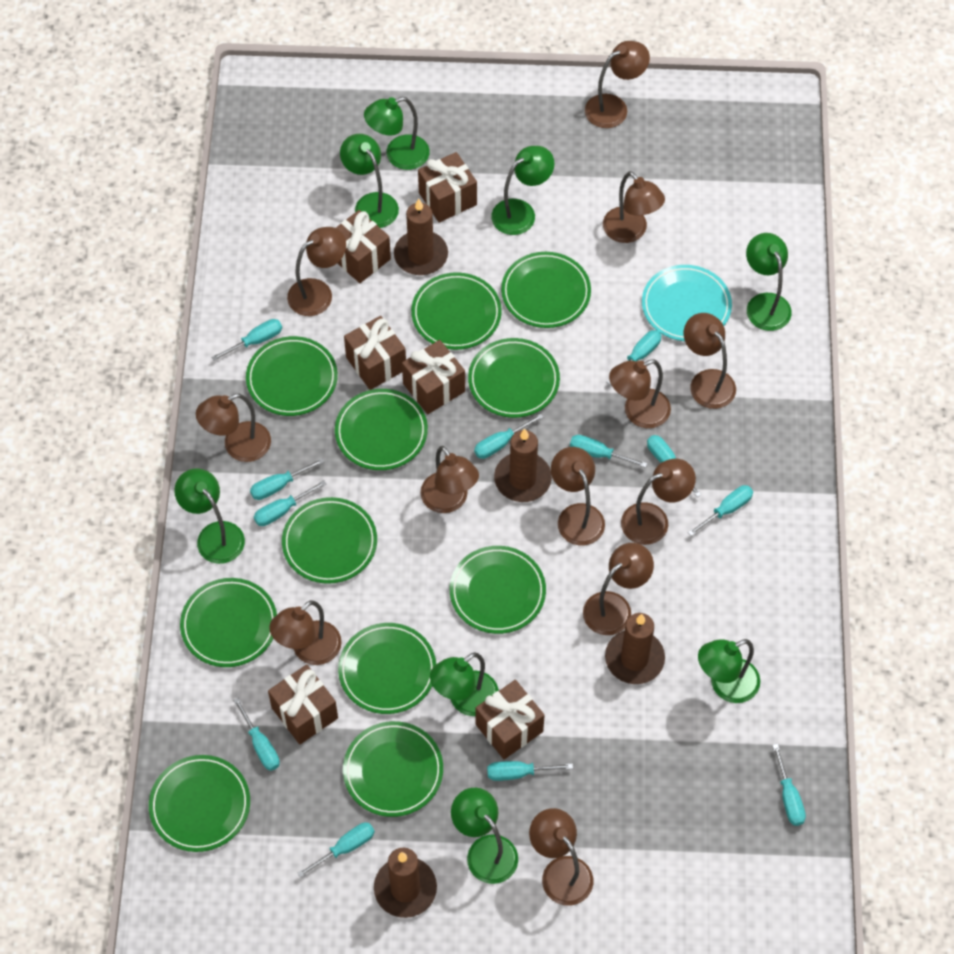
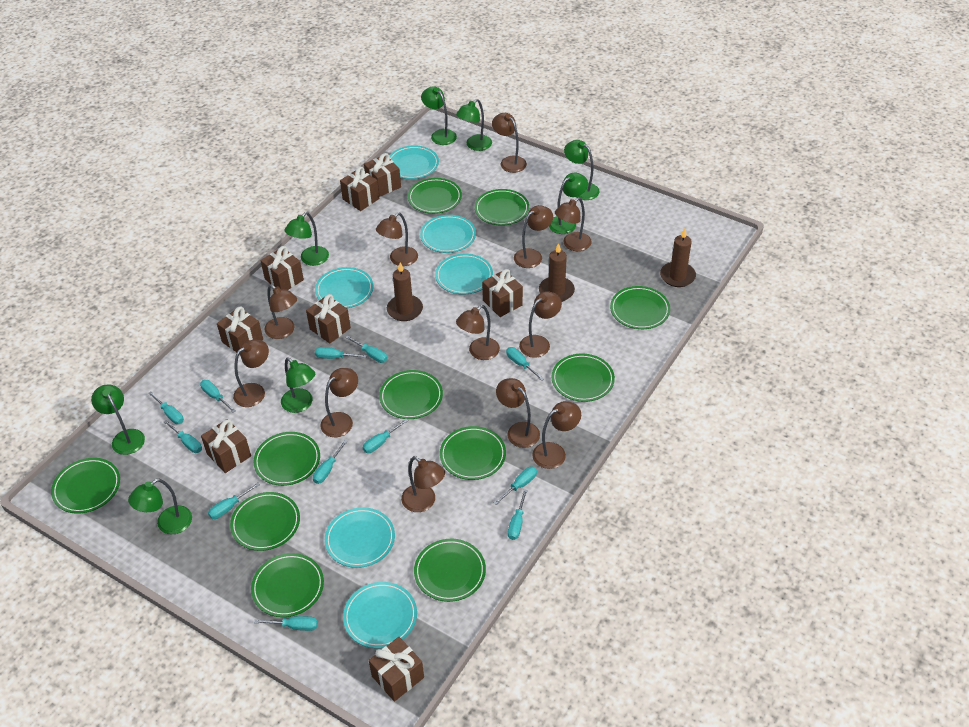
brown candle: [374,848,437,918] [394,199,448,275] [494,429,552,502] [605,613,665,684] = 4 -> [387,263,423,321] [539,243,575,302] [660,229,696,287] = 3
brown gift: [268,664,338,744] [336,210,391,283] [344,316,406,390] [402,340,465,414] [418,152,477,223] [476,680,545,759] = 6 -> [201,419,251,473] [217,306,263,355] [261,246,304,290] [306,294,351,344] [340,167,379,211] [364,153,401,197] [369,637,424,702] [482,269,523,317] = 8
turquoise plate: [642,265,732,341] = 1 -> [315,267,373,308] [325,507,395,568] [343,582,417,648] [390,145,439,179] [420,215,476,253] [435,254,493,295] = 6

